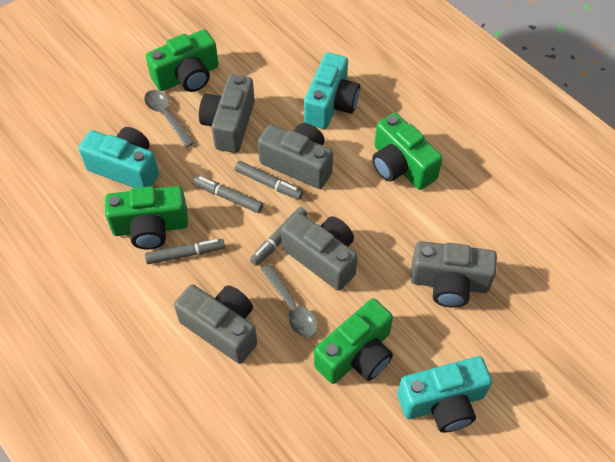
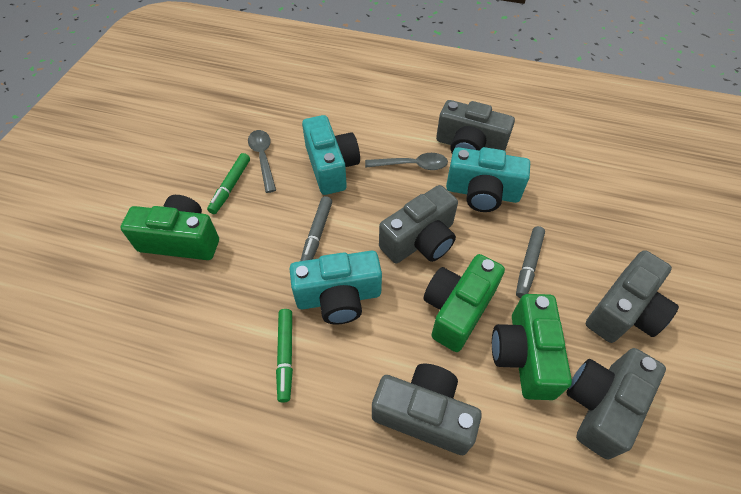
green camera: [105,186,188,250] [146,29,219,92] [314,298,393,384] [372,113,443,190] = 4 -> [120,195,219,260] [423,254,505,352] [492,294,572,400] = 3
green marker: none = 0 -> [207,153,250,214] [276,309,293,402] = 2
grey marker: [145,239,225,264] [194,176,263,213] [235,161,303,200] [250,207,307,266] = 4 -> [300,196,332,261] [516,226,545,298] = 2

